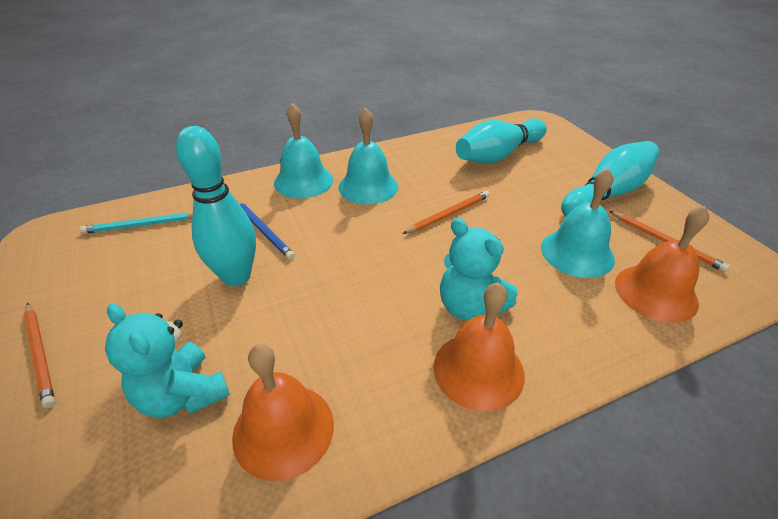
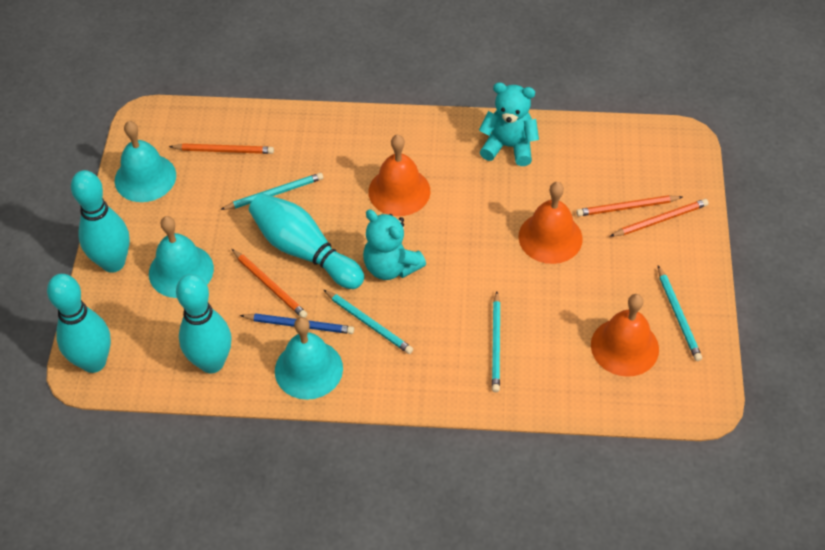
orange pencil: [24,303,55,408] [402,191,490,234] [609,211,730,272] = 3 -> [169,143,274,154] [232,249,307,317] [576,195,682,216] [610,199,709,237] = 4
turquoise bowling pin: [176,126,256,286] [456,118,547,164] [561,141,660,216] = 3 -> [47,274,111,373] [71,170,130,273] [176,274,232,373] [249,193,364,289] = 4
turquoise pencil: [80,212,193,234] = 1 -> [220,173,323,210] [324,290,413,354] [492,291,501,392] [658,265,702,361] = 4

